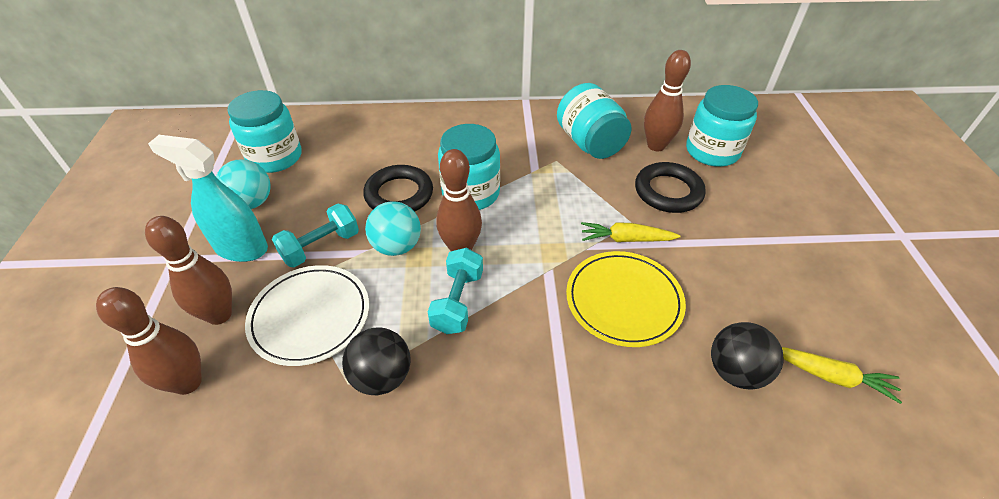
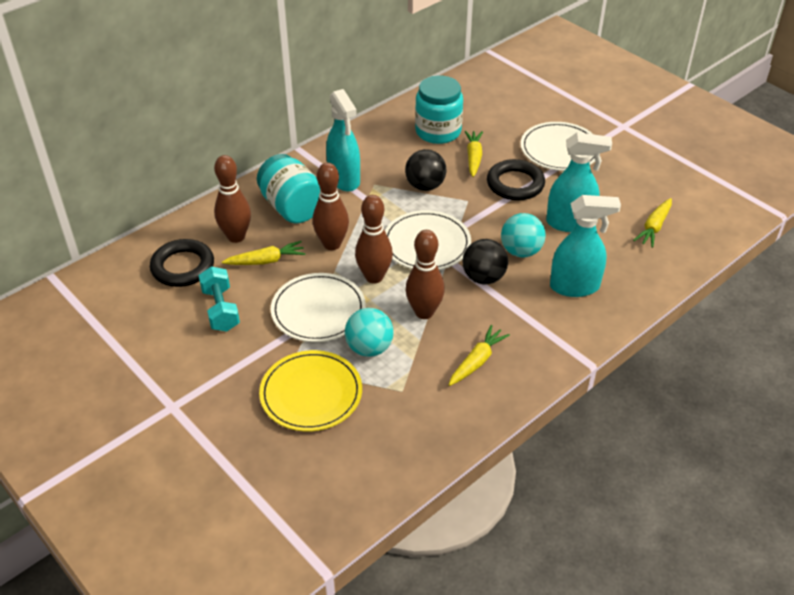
turquoise dumbbell: [272,204,359,267] [428,248,483,334] = 2 -> [199,266,240,332] = 1
turquoise jar: [227,90,301,173] [438,124,500,210] [557,83,631,159] [686,85,758,167] = 4 -> [257,154,320,223] [415,75,463,144] = 2
turquoise spray bottle: [148,135,268,262] = 1 -> [326,89,360,191] [546,132,612,232] [550,195,621,297] = 3
white plate: [245,265,369,366] = 1 -> [271,273,366,342] [385,210,471,270] [520,122,595,171] = 3
yellow carrot: [581,222,681,242] [782,347,902,404] = 2 -> [222,241,306,265] [449,325,510,386] [464,131,483,177] [633,198,672,248] = 4

